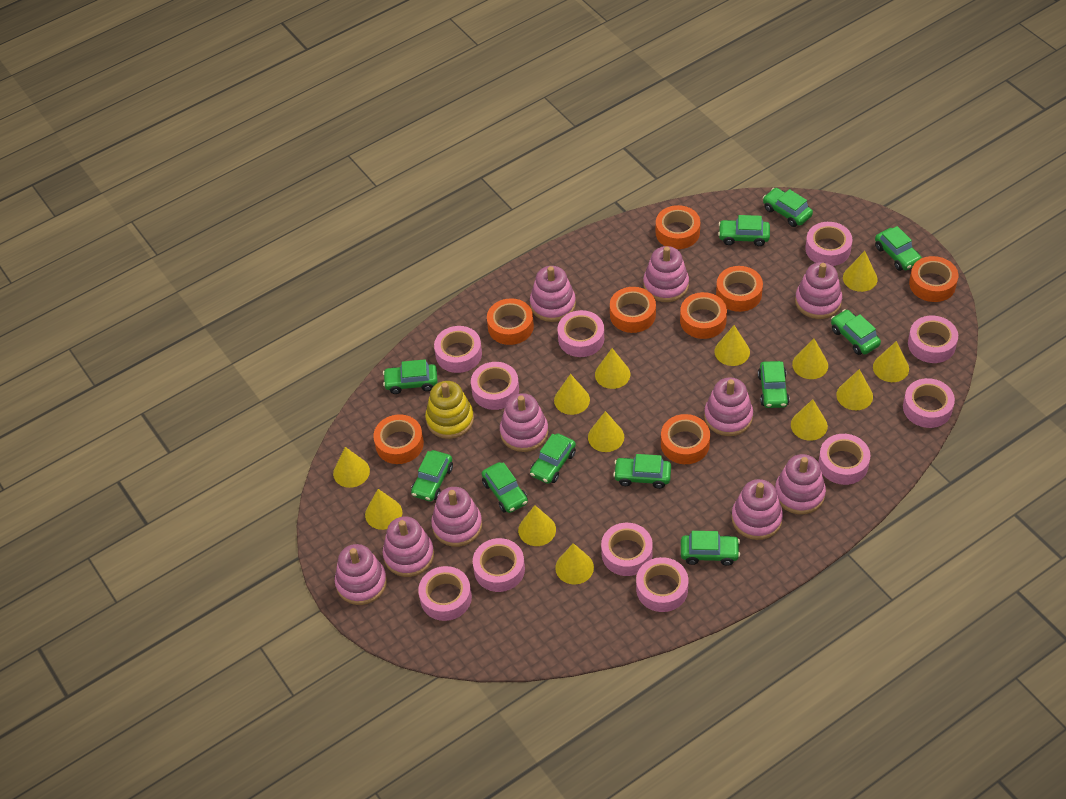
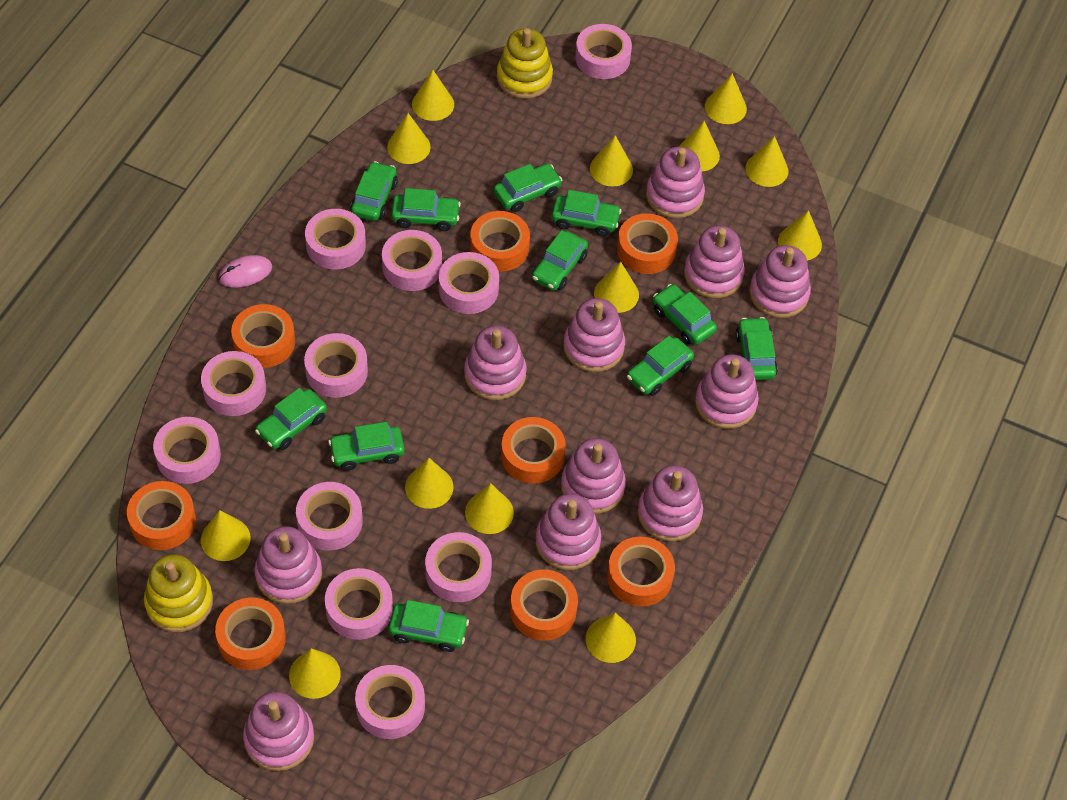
pink mouse: none = 0 -> [219,255,272,288] = 1
pink stacking toy: [335,544,387,605] [383,516,434,577] [431,487,482,547] [500,393,548,452] [530,266,576,322] [643,246,689,302] [704,377,753,436] [731,479,783,540] [775,454,826,514] [795,262,842,319] = 10 -> [243,692,314,771] [255,526,322,604] [464,326,526,400] [535,494,601,570] [561,438,626,514] [563,298,625,372] [638,465,703,541] [646,147,705,218] [684,226,745,298] [695,354,759,429] [749,245,811,318] = 11
yellow stacking toy: [425,381,474,439] = 1 -> [144,554,213,632] [497,28,553,99] = 2

